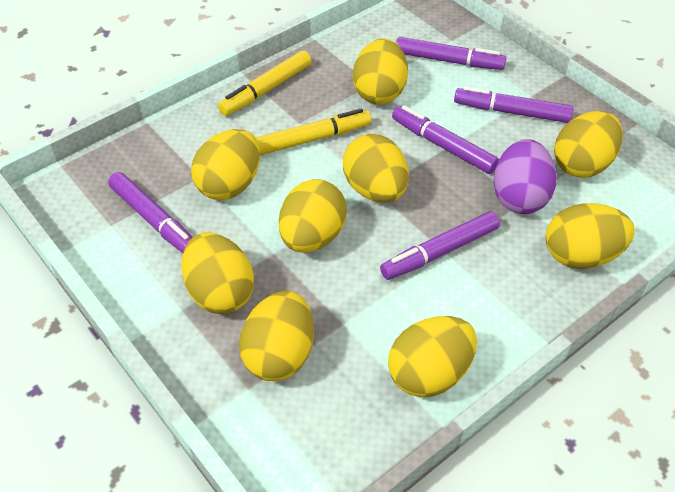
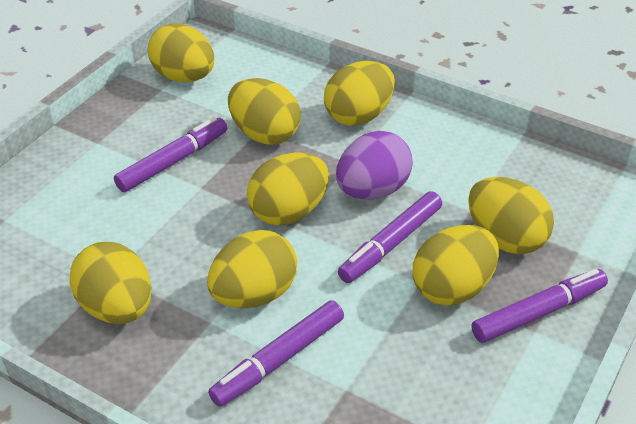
purple marker: [108,172,193,253] [380,211,500,280] [392,105,499,174] [396,37,506,70] [454,86,574,123] = 5 -> [114,117,227,192] [208,300,344,407] [338,191,442,283] [471,269,608,343] = 4
yellow egg: [181,232,254,314] [191,129,260,200] [239,291,314,381] [279,179,347,252] [343,134,409,203] [353,39,408,104] [388,316,477,397] [546,203,635,269] [554,111,623,178] = 9 -> [69,242,151,324] [148,23,214,82] [207,230,297,308] [228,78,301,145] [247,152,329,225] [324,61,395,126] [413,225,499,306] [468,177,554,254] = 8
yellow marker: [218,50,311,116] [256,108,371,155] = 2 -> none = 0

